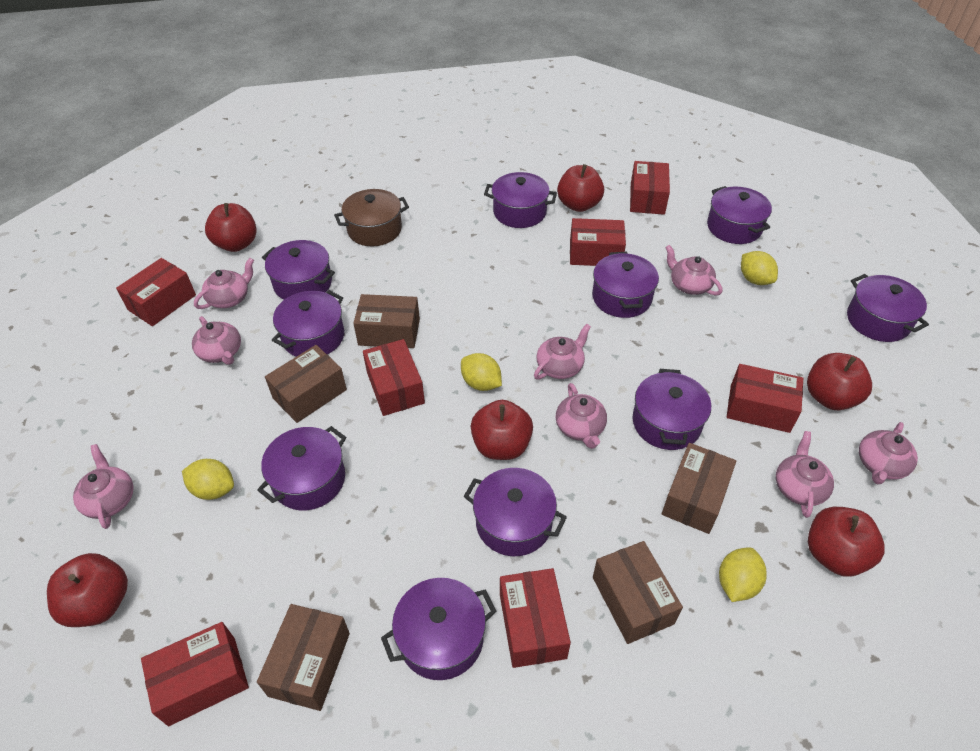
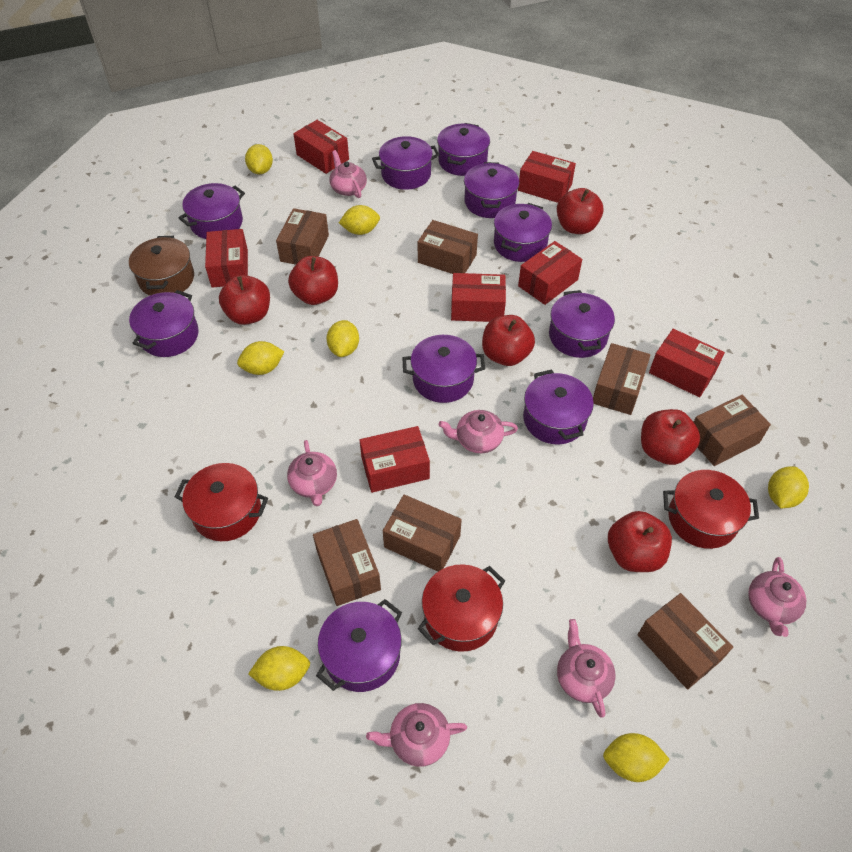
brown box: [257,604,350,711] [265,345,347,423] [353,294,420,348] [593,541,683,644] [661,443,736,534] = 5 -> [276,208,329,265] [313,519,381,606] [383,495,462,572] [418,220,478,274] [593,343,650,415] [638,593,733,690] [694,395,771,466] = 7
pink teapot: [73,444,133,529] [192,316,241,365] [194,258,254,309] [534,324,591,379] [556,383,607,449] [665,245,722,296] [776,431,834,518] [859,422,918,484] = 8 -> [287,440,337,506] [329,150,367,198] [366,703,467,767] [438,410,518,453] [557,619,616,718] [748,557,806,637] = 6
red pot: none = 0 -> [174,463,268,541] [418,564,505,652] [663,470,759,549] = 3
yellow lemon: [182,459,234,500] [461,353,502,391] [719,547,767,602] [741,251,778,285] = 4 -> [237,341,285,375] [245,144,273,174] [248,646,310,691] [326,320,359,357] [339,205,380,235] [603,733,670,782] [768,466,809,508] = 7

